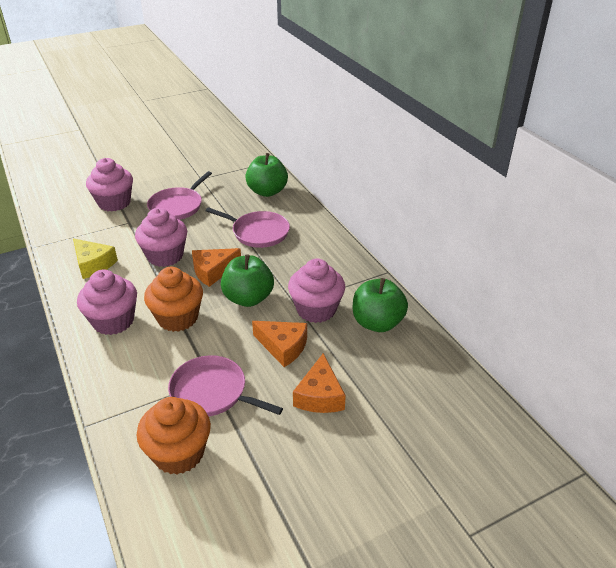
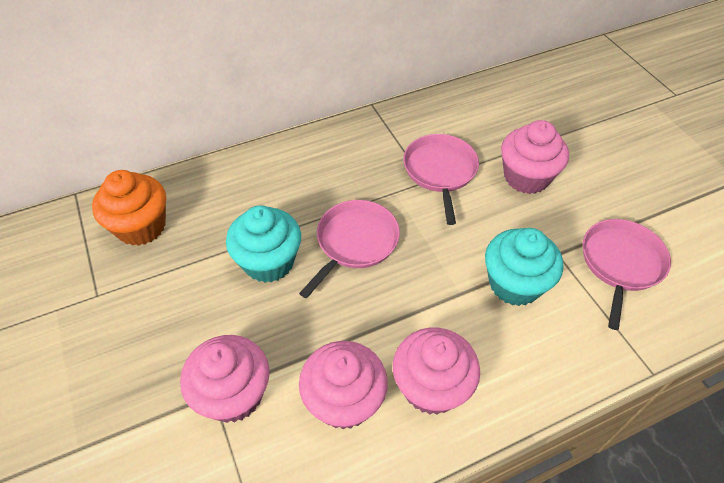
green apple: [221,254,274,307] [245,153,288,197] [353,278,408,332] = 3 -> none = 0
orange cheese: [192,248,241,287] [252,321,307,367] [293,353,346,413] = 3 -> none = 0
orange cupcake: [137,397,211,475] [144,267,203,332] = 2 -> [92,170,166,246] = 1
turquoise cupcake: none = 0 -> [226,205,301,283] [485,228,563,306] = 2
yellow cheese: [73,238,118,279] = 1 -> none = 0

